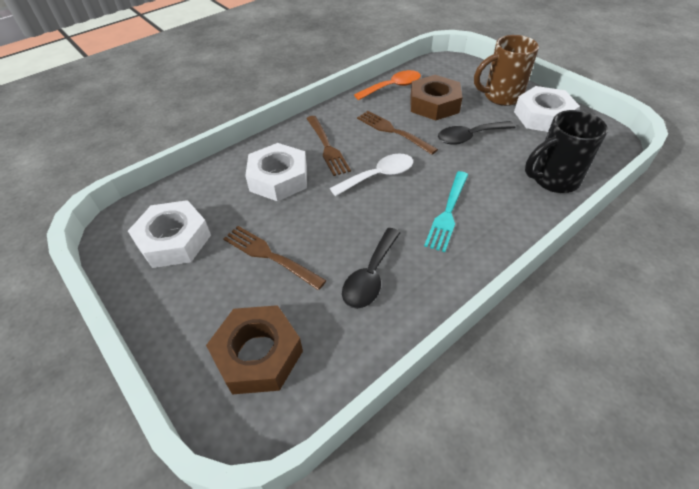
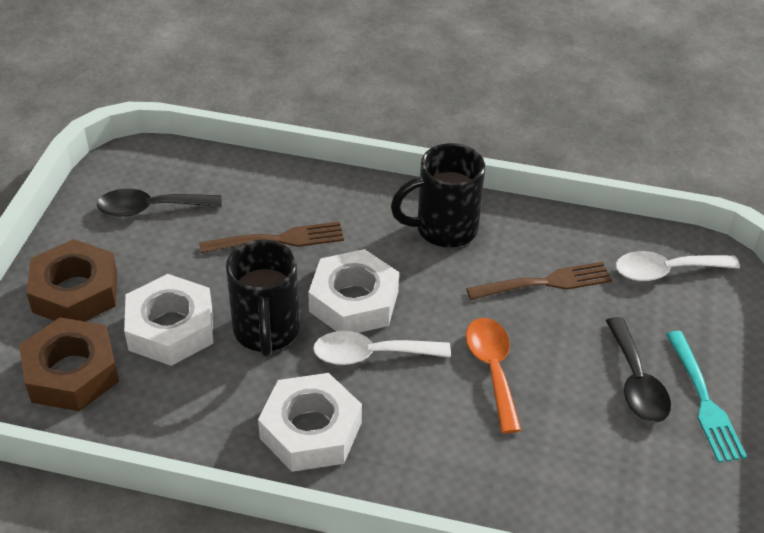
black mug: [525,110,608,193] = 1 -> [226,240,300,357] [391,143,485,247] = 2
brown fork: [223,226,327,290] [306,116,351,176] [357,111,438,155] = 3 -> [199,222,344,253] [466,262,612,300] = 2
brown mug: [474,35,539,106] = 1 -> none = 0
white spoon: [330,153,413,196] = 1 -> [313,331,451,365] [616,251,740,281] = 2

